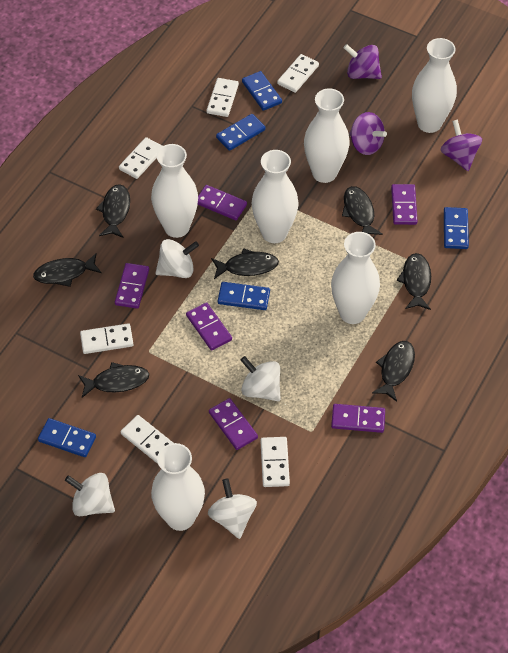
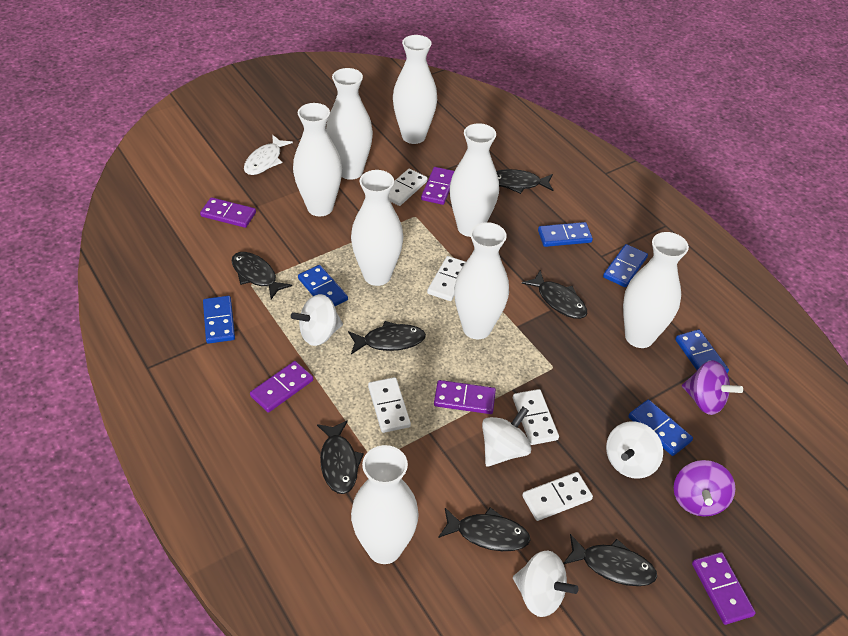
blue domino: [38,418,96,457] [216,114,265,151] [218,282,270,310] [242,71,282,111] [444,207,469,249] = 5 -> [203,296,235,344] [298,265,348,306] [538,222,593,247] [603,244,648,287] [628,400,693,456] [675,329,729,373] = 6
purple domino: [115,263,149,309] [186,302,232,351] [198,185,247,220] [209,398,258,450] [331,404,385,433] [391,184,418,225] = 6 -> [200,197,256,228] [250,361,313,412] [421,167,455,205] [434,380,496,414] [692,552,756,625] = 5
purple spinning top: [343,44,382,79] [350,112,387,155] [441,119,482,171] = 3 -> [674,460,735,517] [682,360,743,415] = 2
white domino: [80,323,134,354] [119,137,162,179] [120,415,173,464] [207,78,239,117] [260,437,290,487] [277,54,319,93] = 6 -> [368,377,411,433] [389,169,428,206] [427,256,466,301] [513,389,559,445] [522,472,593,521] = 5
white fish: none = 0 -> [244,135,293,175] = 1
white vase: [151,144,198,238] [151,443,205,531] [251,150,299,243] [304,88,350,183] [331,232,380,324] [412,38,457,133] = 6 -> [293,103,342,216] [326,68,373,180] [351,170,403,286] [351,445,419,564] [393,35,437,144] [450,123,499,237] [454,222,509,339] [623,232,689,348] = 8

